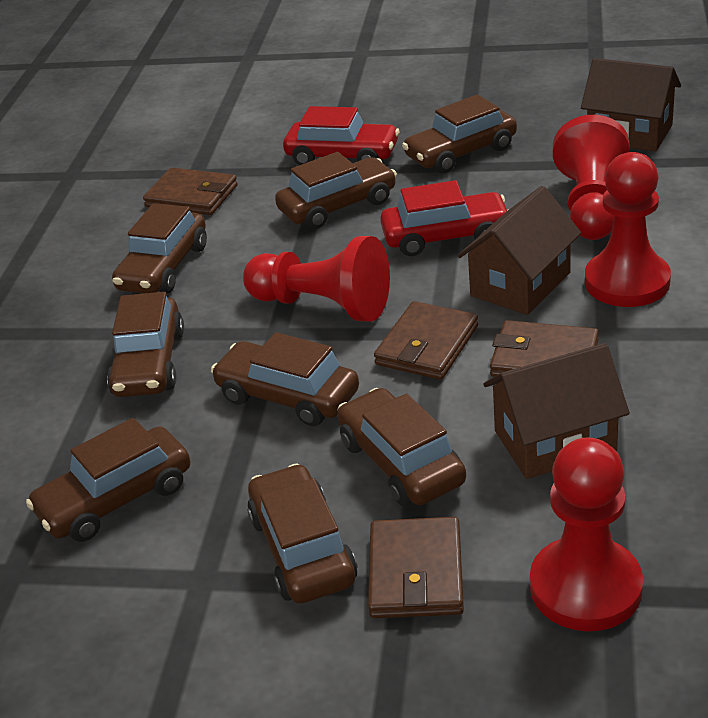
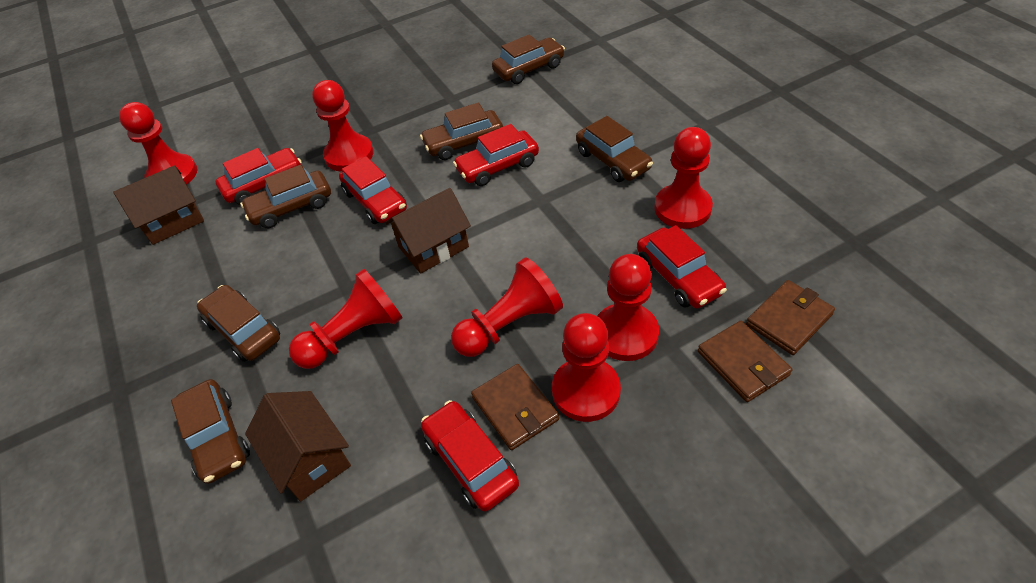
brown car: [26,418,190,542] [107,292,184,397] [112,203,207,294] [211,332,359,426] [247,463,357,604] [275,152,397,229] [337,388,466,506] [402,94,517,173] = 8 -> [171,379,250,484] [197,285,280,362] [240,165,331,228] [420,102,503,160] [492,35,565,84] [576,116,653,182] = 6
brown wallet: [143,168,238,215] [368,517,464,618] [374,301,478,380] [490,320,599,377] = 4 -> [471,364,559,450] [698,321,792,402] [746,280,835,355] = 3
red car: [283,106,399,165] [380,180,508,256] = 2 -> [216,148,302,205] [339,156,407,224] [421,400,519,512] [453,124,539,186] [637,225,727,308] = 5
red pawn: [243,236,390,322] [530,437,643,631] [553,115,630,240] [585,152,671,307] = 4 -> [119,102,198,184] [289,269,403,369] [312,80,374,172] [451,257,563,357] [552,313,621,422] [598,254,659,361] [654,127,713,229] = 7

